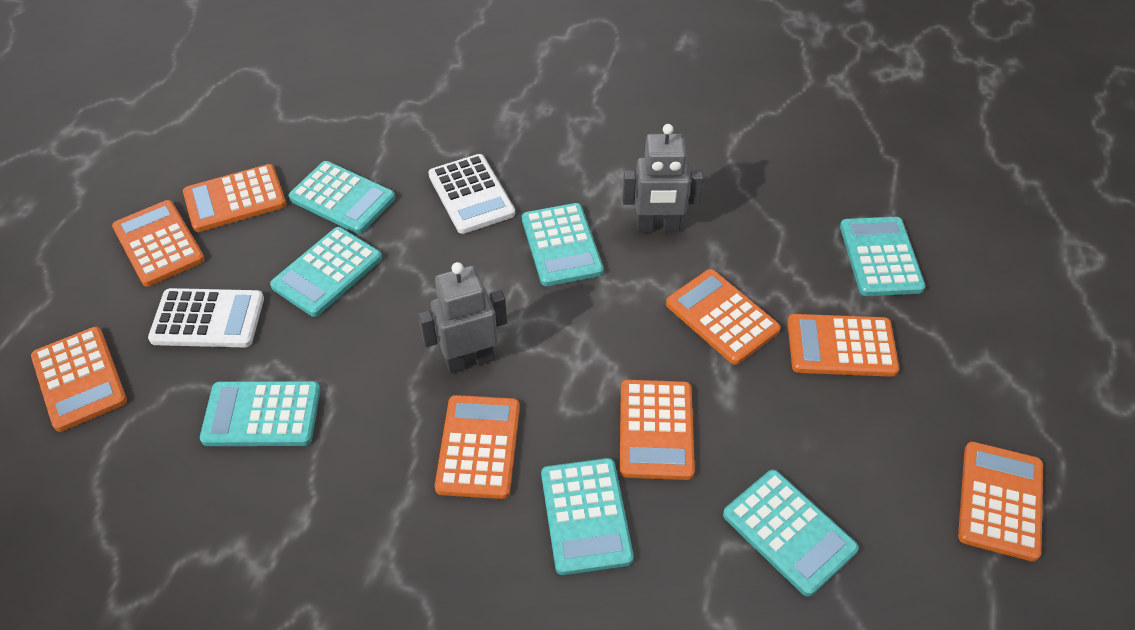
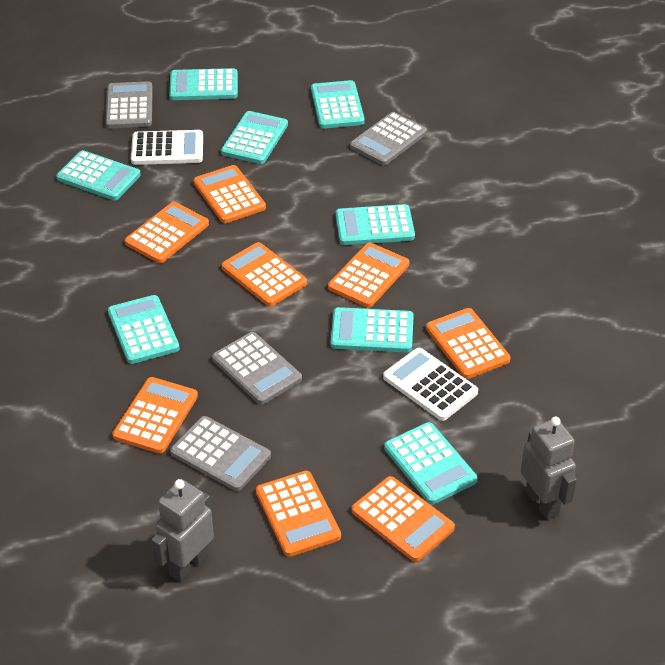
grey calculator: none = 0 -> [105,81,153,128] [170,416,271,491] [212,332,302,405] [350,112,427,165] = 4
turquoise calculator: [200,381,320,446] [270,227,382,317] [288,161,395,234] [522,203,604,286] [541,458,634,575] [723,470,859,597] [840,217,925,296] = 7 -> [56,150,141,200] [108,295,180,364] [169,68,238,100] [221,111,288,164] [311,80,365,129] [331,307,414,353] [335,204,415,245] [384,422,478,505] = 8

